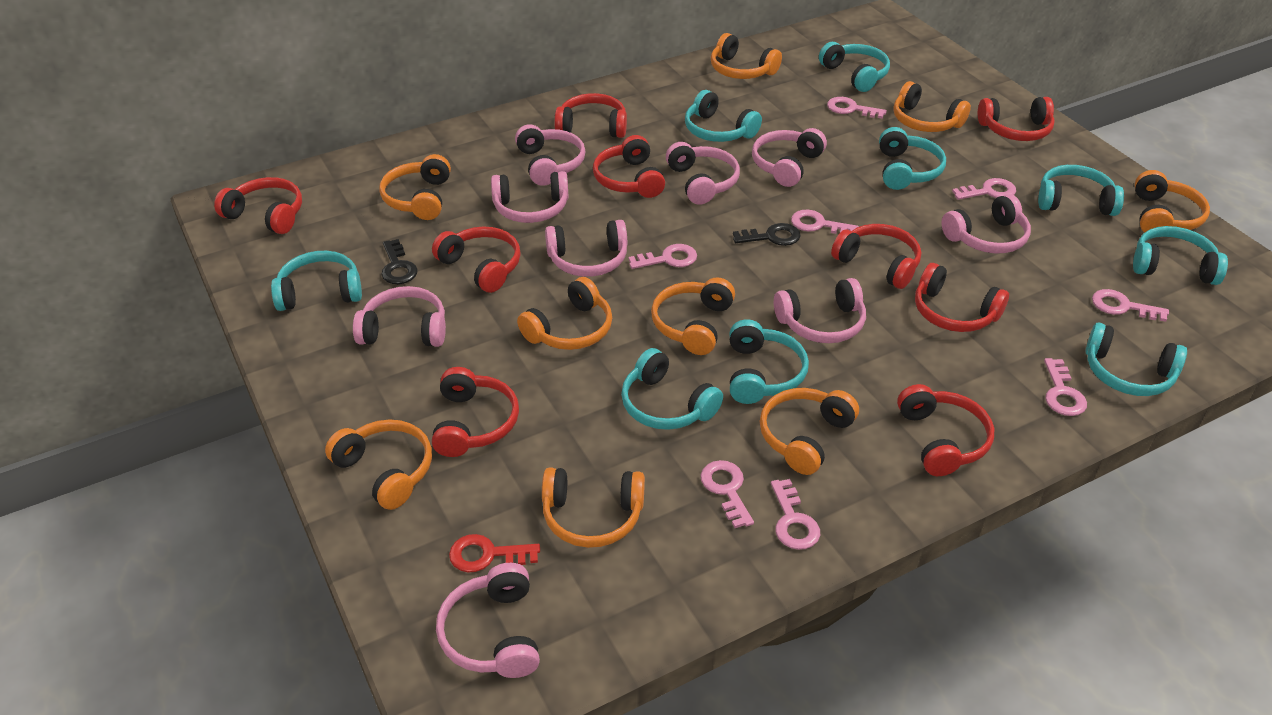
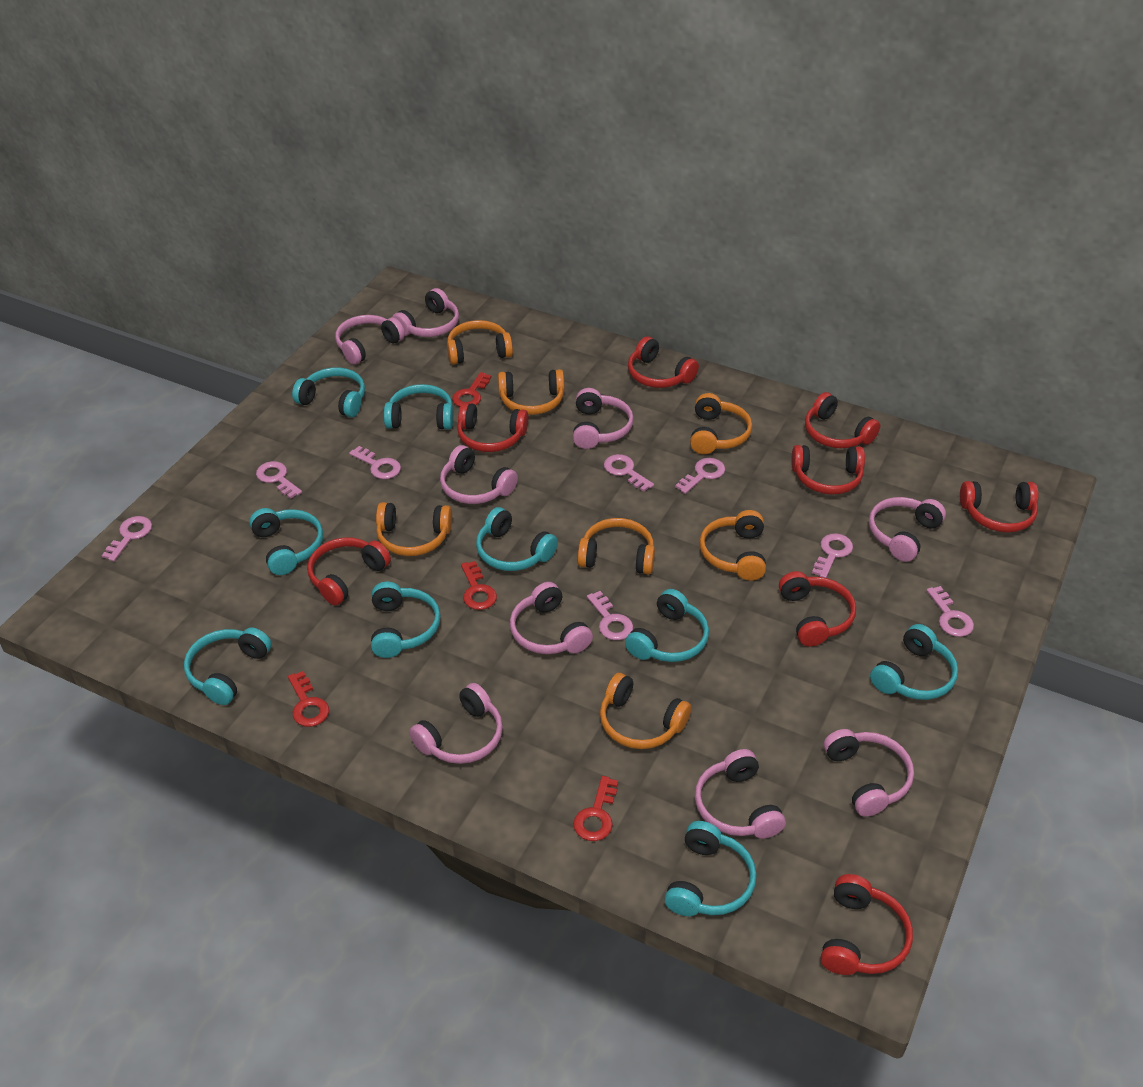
black key: [381,239,418,284] [733,223,801,246] = 2 -> none = 0
orange headphones: [325,419,432,510] [379,154,451,220] [517,277,612,350] [542,467,645,548] [651,277,735,355] [711,33,782,79] [760,388,859,475] [893,81,971,132] [1135,170,1210,233] = 9 -> [376,502,452,556] [447,320,513,365] [498,369,564,415] [577,518,655,575] [600,673,691,749] [690,393,752,454] [699,510,766,581] = 7
red headphones: [214,177,302,234] [432,227,521,293] [432,367,519,457] [554,93,627,138] [593,135,665,198] [831,224,921,289] [897,384,994,476] [915,263,1009,332] [978,97,1055,141] = 9 -> [307,537,391,605] [457,402,528,452] [628,336,699,388] [779,571,856,647] [791,445,865,495] [805,392,880,448] [821,874,913,975] [960,481,1038,533] = 8
red key: [449,534,540,573] = 1 -> [288,671,329,727] [452,372,491,407] [461,561,497,610] [573,776,618,841] = 4

